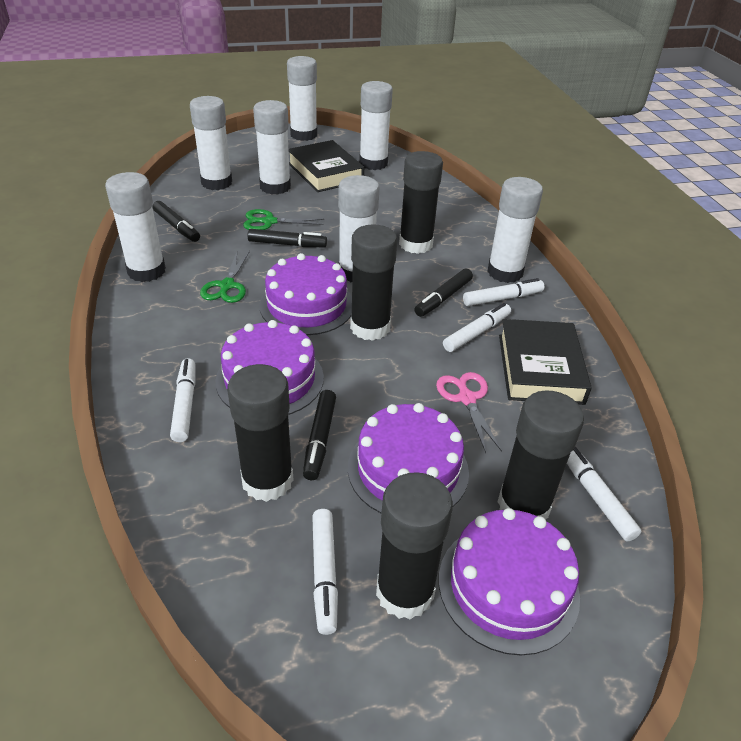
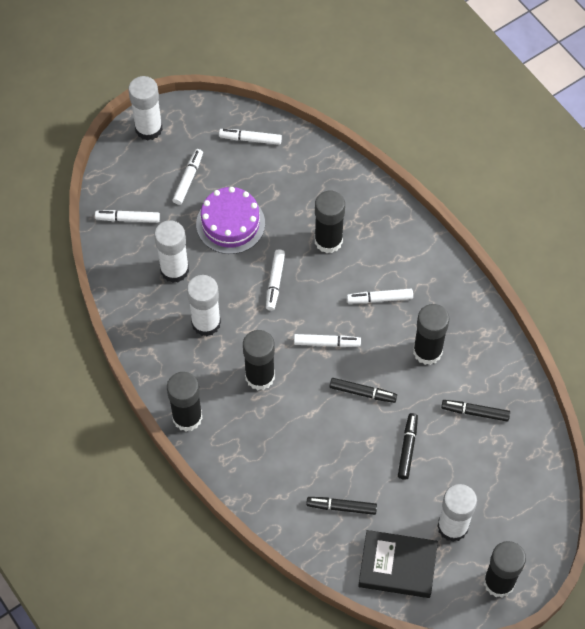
black book: [288,140,364,192] [499,319,592,405] = 2 -> [358,530,438,598] = 1
green scissors: [200,251,250,303] [243,209,324,230] = 2 -> none = 0
pink scissors: [436,372,502,453] = 1 -> none = 0
purple cake: [216,320,324,415] [259,253,352,335] [348,403,469,513] [439,508,580,655] = 4 -> [196,187,265,254] = 1
white glue stick: [105,172,166,282] [190,96,232,190] [253,100,291,195] [287,56,317,141] [338,175,379,282] [359,81,393,170] [487,177,543,283] = 7 -> [128,76,163,141] [154,220,189,283] [187,275,221,336] [437,484,477,542] = 4
white marker: [170,358,195,442] [312,509,338,635] [443,303,511,352] [463,278,544,306] [567,446,641,541] = 5 -> [95,210,160,223] [172,149,203,205] [219,129,282,145] [266,249,285,311] [294,334,361,347] [347,289,413,303] = 6

